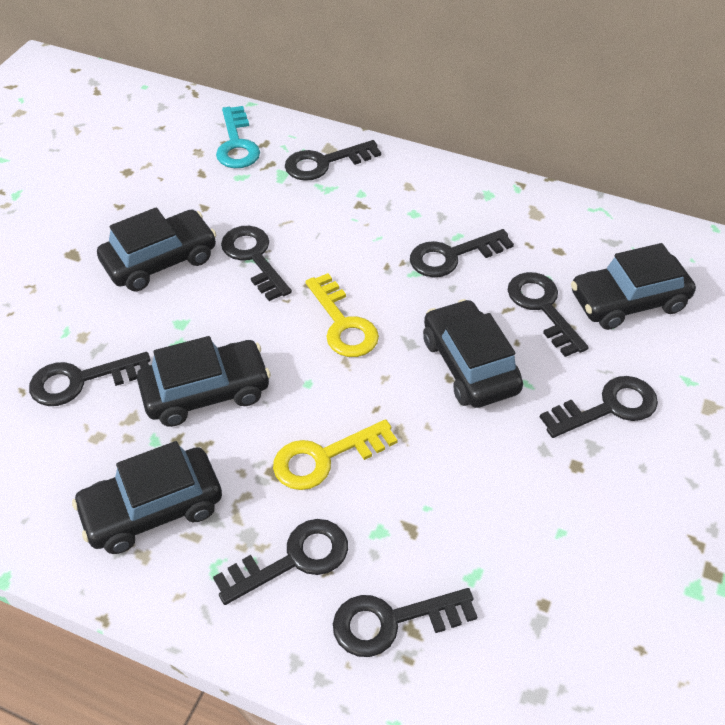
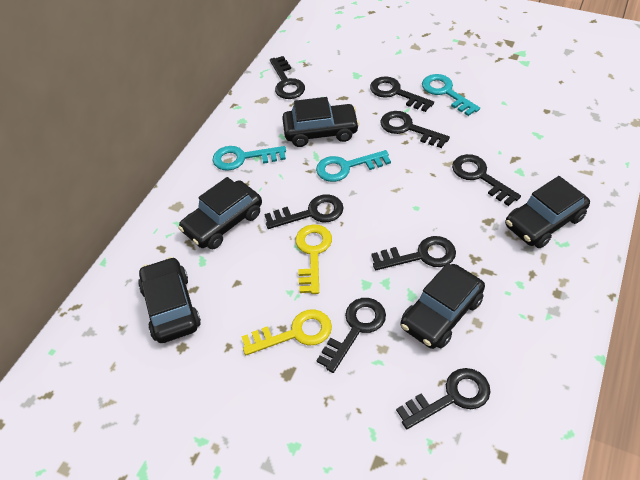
turquoise key: [216,106,260,168] = 1 -> [213,146,286,171] [316,150,391,182] [422,74,480,116] = 3

